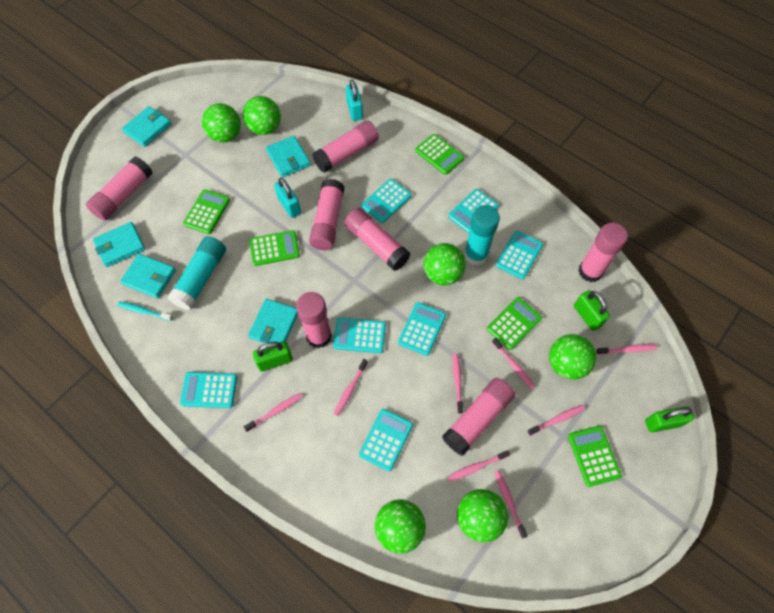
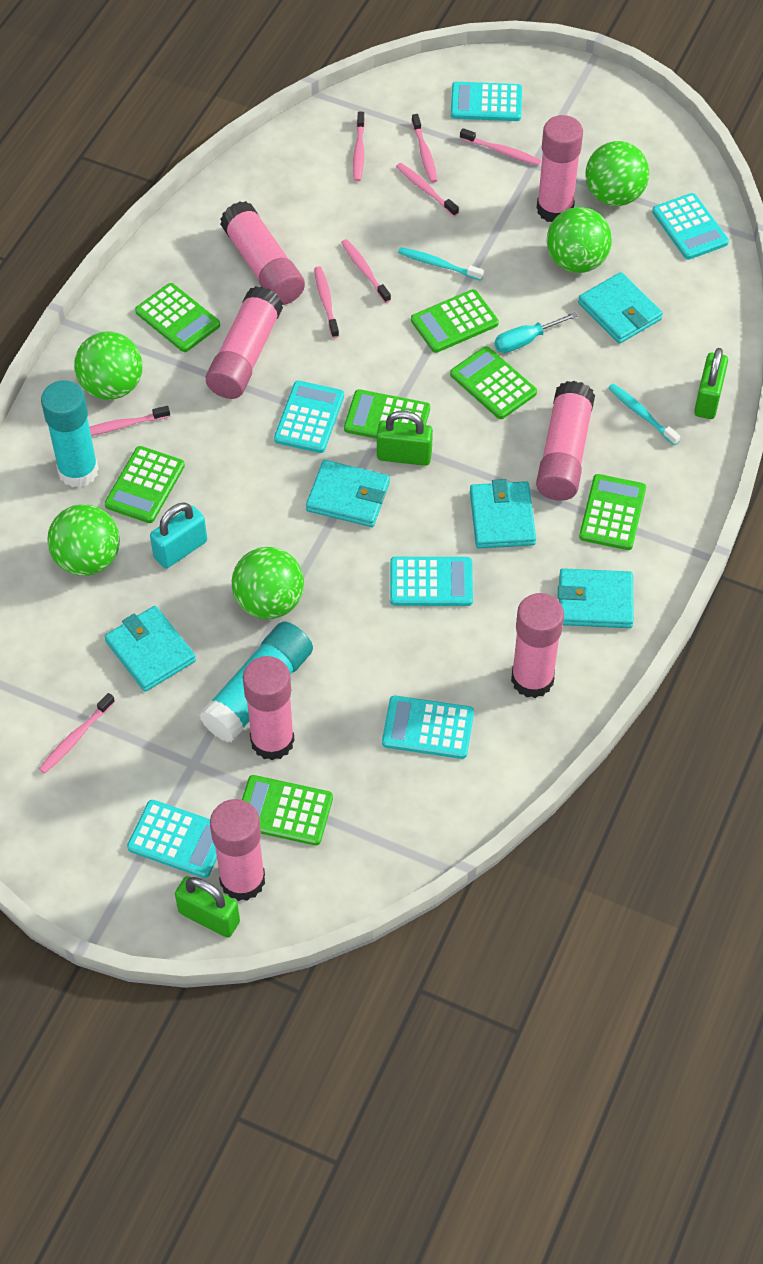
green ball: [202,103,241,143] [243,96,281,135] [375,499,426,554] [423,243,466,285] [457,489,508,543] [549,334,596,380] = 6 -> [47,504,120,576] [74,332,143,400] [232,547,304,619] [547,207,612,273] [586,141,649,206] = 5
green calculator: [183,189,230,234] [249,230,300,266] [415,134,464,175] [487,297,542,350] [568,426,622,487] = 5 -> [105,446,185,523] [135,283,220,352] [242,775,333,846] [344,389,430,439] [411,289,499,353] [450,346,537,419] [579,474,646,550] = 7
turquoise calculator: [180,372,237,408] [333,317,386,353] [359,409,413,471] [361,179,412,223] [398,302,446,356] [448,189,499,233] [496,231,543,279] = 7 -> [127,800,217,878] [274,381,344,453] [382,696,474,759] [390,557,473,606] [451,82,522,121] [652,193,729,260] = 6
turquoise padlock: [274,178,301,218] [346,79,363,121] = 2 -> [150,503,207,569] = 1
turquoise screwdriver: none = 0 -> [494,312,578,353] = 1
turquoise toothbrush: [117,301,173,321] = 1 -> [398,247,484,281] [608,384,680,445] = 2

